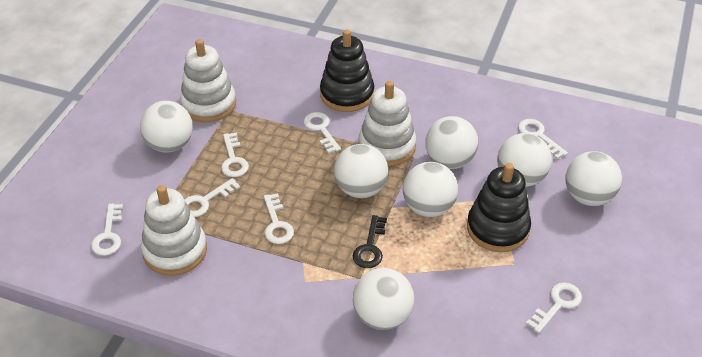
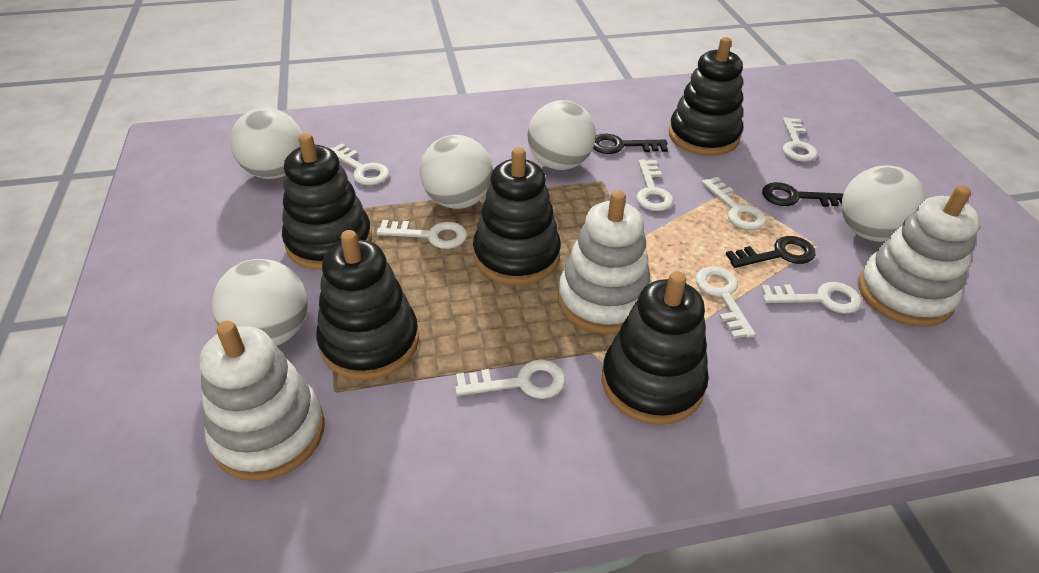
black key: [353,215,387,268] = 1 -> [593,134,668,154] [726,236,816,268] [762,182,844,207] = 3
black stacking toy: [320,29,374,112] [467,163,531,252] = 2 -> [282,133,372,270] [316,230,419,380] [473,147,561,285] [602,271,709,425] [669,37,743,156] = 5
white ball: [140,101,193,153] [334,144,388,198] [353,268,414,330] [403,162,458,217] [426,116,478,169] [497,133,552,187] [566,151,622,206] = 7 -> [212,259,308,346] [230,108,302,179] [420,135,493,209] [527,100,596,170] [842,165,926,242] = 5
white key: [91,204,123,256] [184,178,241,217] [221,132,249,177] [264,193,294,244] [304,112,341,154] [518,119,568,159] [526,282,582,333] = 7 -> [330,144,389,185] [377,220,467,249] [455,360,565,399] [636,160,673,211] [696,266,756,339] [701,177,766,230] [761,282,862,314] [782,118,818,162] = 8

